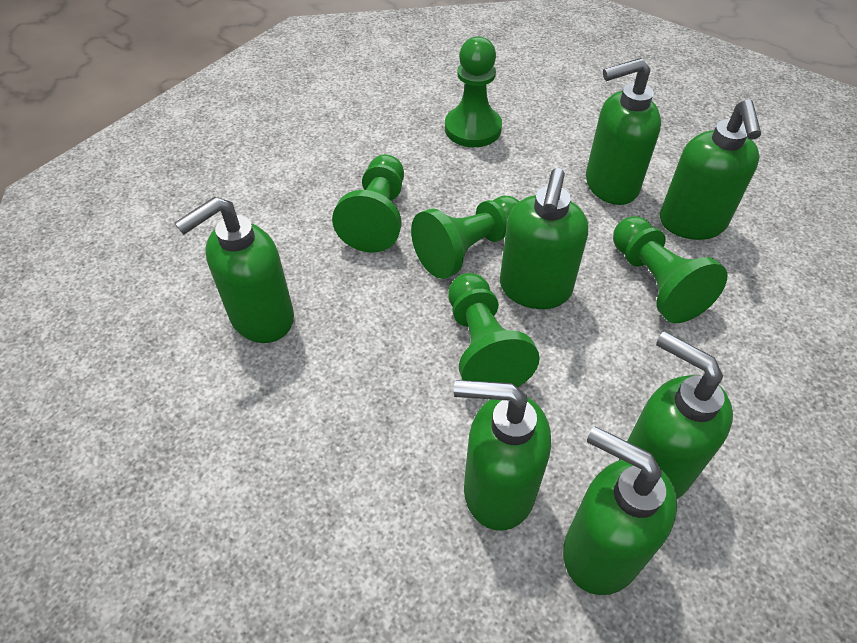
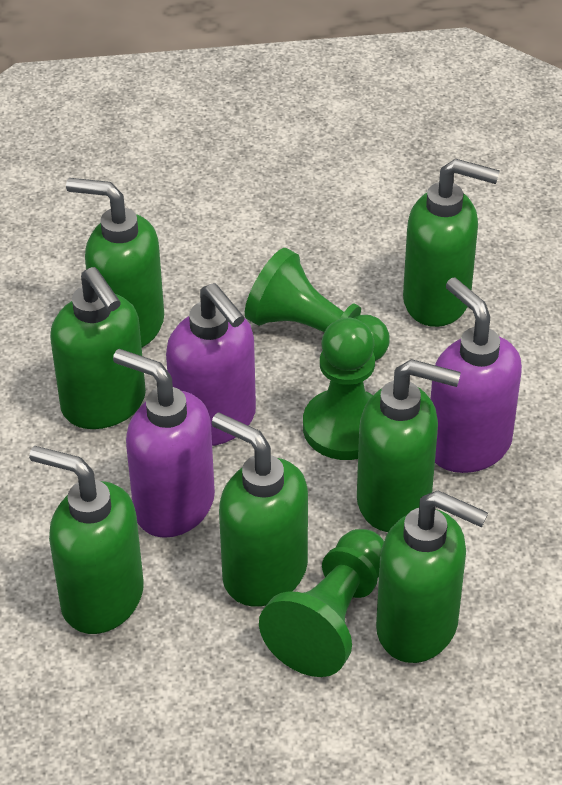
green pawn: [332,154,404,253] [411,196,520,279] [445,36,502,147] [448,273,540,387] [613,216,728,323] = 5 -> [245,248,390,361] [259,529,384,677] [303,318,375,460] = 3
purple soap dispenser: none = 0 -> [113,349,215,538] [166,283,256,446] [431,278,522,473] = 3

